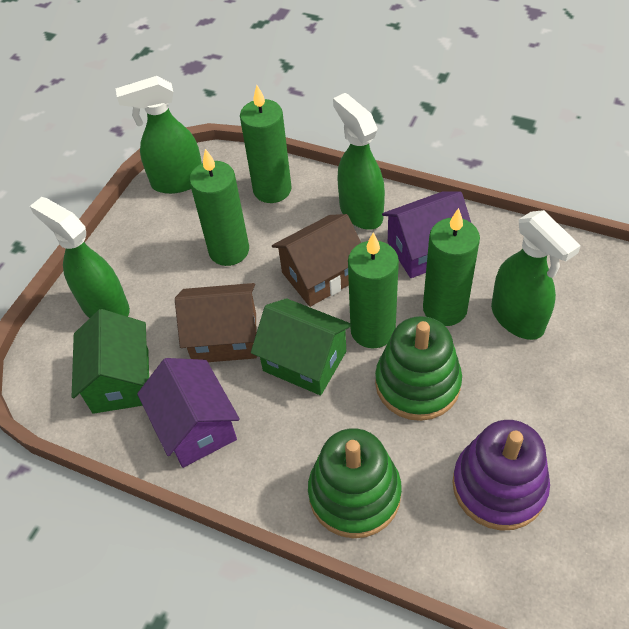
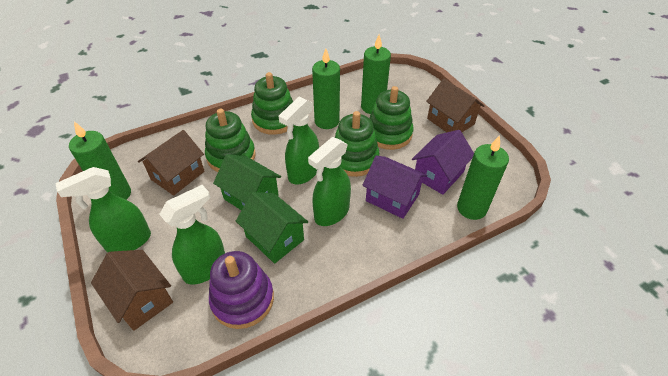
brown house: [175,283,257,362] [272,214,361,307] = 2 -> [91,250,173,331] [138,130,205,196] [426,79,485,132] = 3
green stacking toy: [308,428,402,538] [375,316,462,421] = 2 -> [205,109,255,172] [251,72,293,135] [335,111,379,177] [369,86,414,150] = 4

